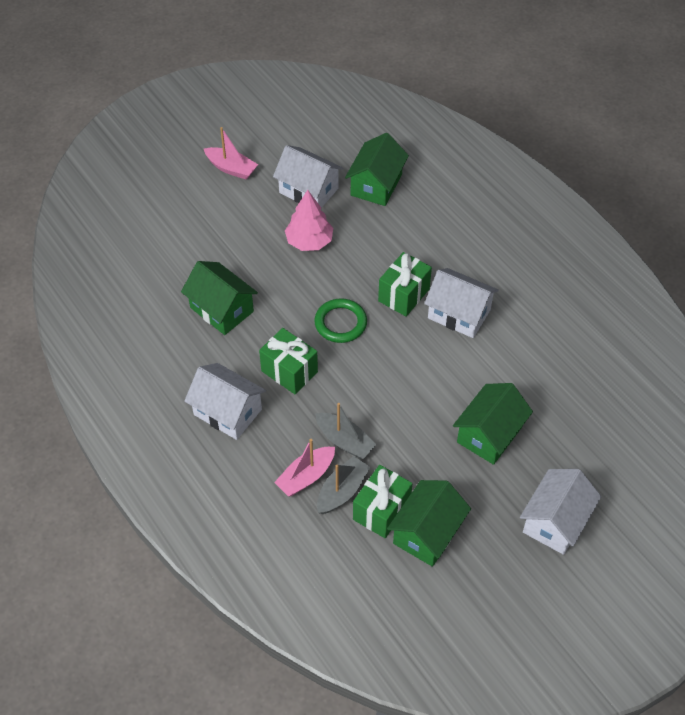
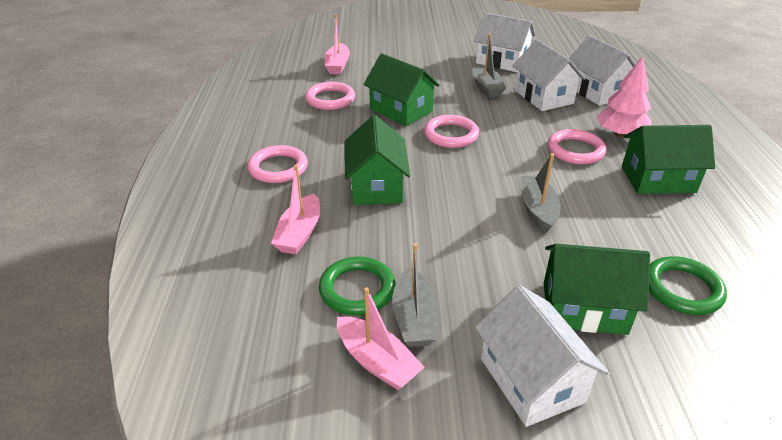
green gift: [259,328,318,394] [353,465,412,538] [378,252,432,317] = 3 -> none = 0
green ring: [314,298,367,343] = 1 -> [319,257,396,315] [649,256,727,315] = 2
grey boat: [315,403,377,459] [317,456,370,514] = 2 -> [392,243,438,347] [472,33,506,98] [521,153,561,233] = 3
pink boat: [204,127,258,180] [274,439,335,497] = 2 -> [271,165,320,254] [325,14,350,75] [337,287,425,390] = 3
pink ring: none = 0 -> [247,145,308,183] [305,82,355,110] [424,115,479,148] [548,129,606,165] = 4

